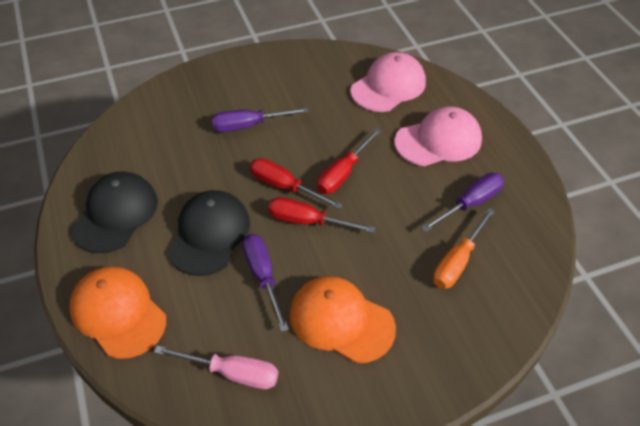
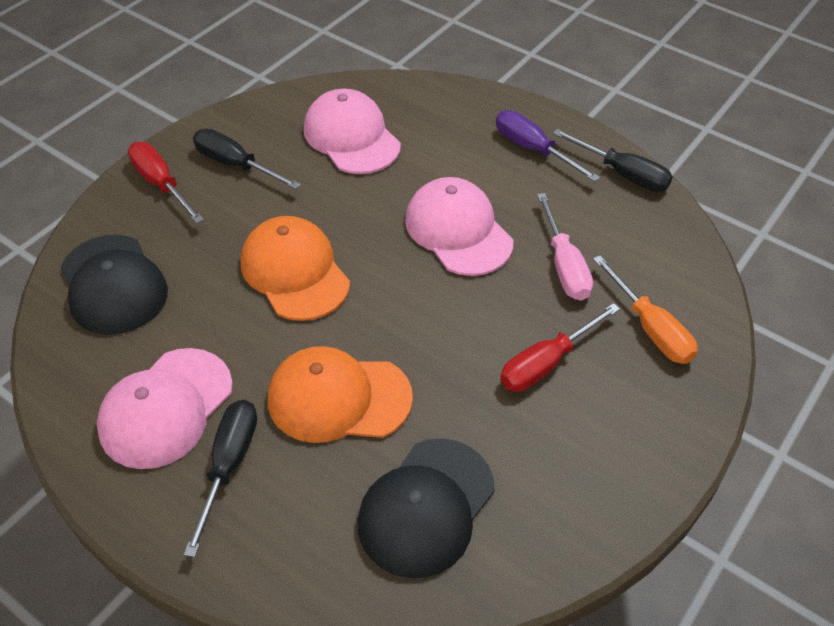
black screwdriver: none = 0 -> [184,400,257,557] [193,129,301,189] [553,129,673,192] = 3
pink cap: [350,52,426,112] [395,106,482,166] = 2 -> [97,348,233,469] [303,89,401,174] [405,177,513,276] = 3
purple screwdriver: [212,107,309,132] [242,234,289,332] [421,173,504,232] = 3 -> [496,110,600,182] = 1
red screwdriver: [250,158,342,209] [268,197,376,233] [317,128,381,194] = 3 -> [128,142,204,224] [500,303,620,392] = 2

